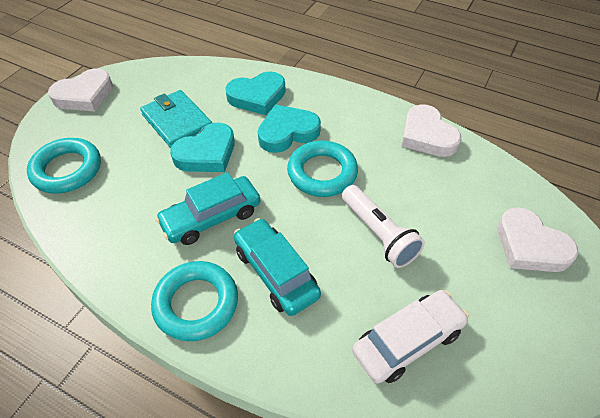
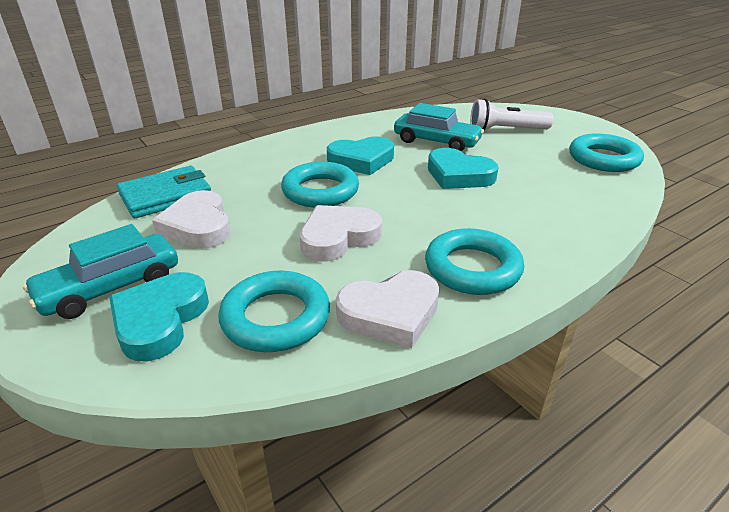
turquoise ring: [27,138,101,194] [151,261,238,341] [287,141,358,197] = 3 -> [218,271,330,352] [281,162,359,208] [425,228,524,295] [570,133,644,172] = 4
white car: [352,290,469,384] = 1 -> none = 0

